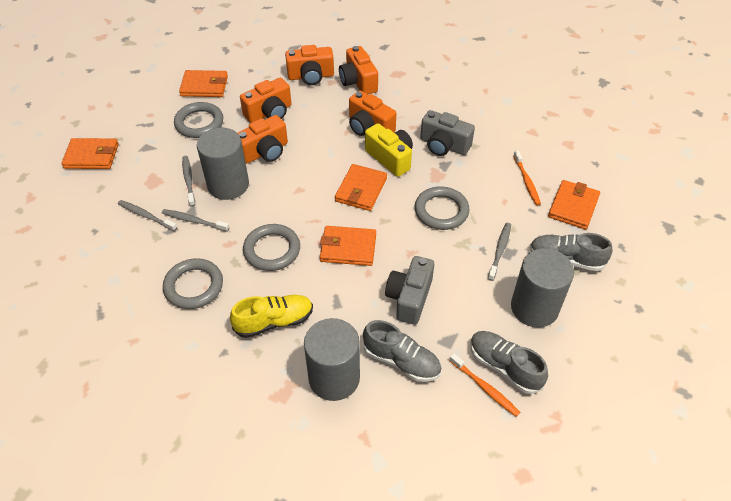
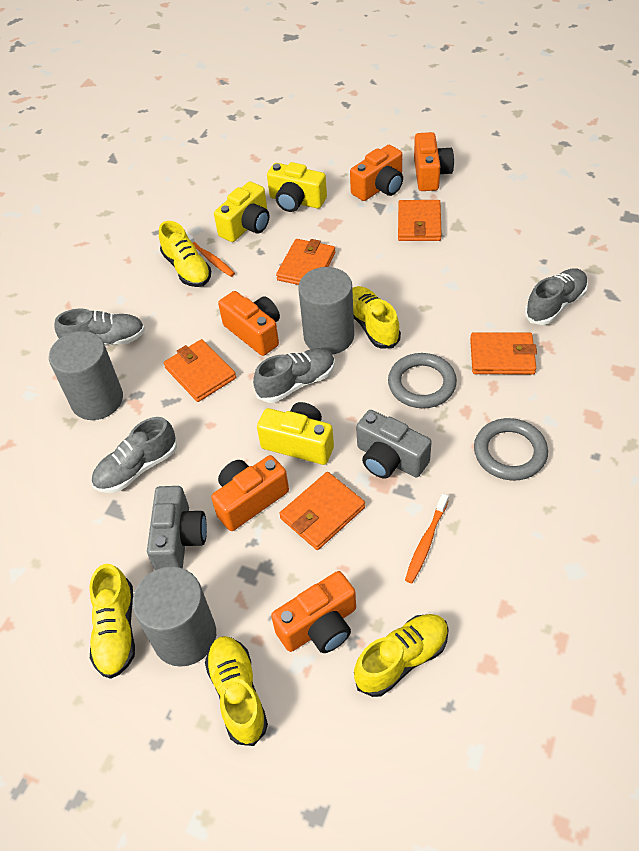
grey ring: [163,258,223,309] [174,102,223,138] [243,224,300,271] [415,186,470,230] = 4 -> [388,353,457,408] [474,418,548,480] = 2
grey shoe: [363,320,441,382] [470,331,548,394] [530,233,612,271] = 3 -> [55,308,145,345] [92,417,177,493] [253,348,335,403] [525,269,588,325] = 4
grey toothbrush: [118,200,177,231] [162,209,229,232] [182,156,195,207] [488,223,511,281] = 4 -> none = 0
yellow camera: [365,123,413,177] = 1 -> [214,182,269,242] [257,402,334,465] [267,162,327,212] = 3
yellow shoe: [230,295,313,338] = 1 -> [89,564,135,679] [159,221,211,287] [205,636,268,746] [352,286,401,348] [354,614,449,697] = 5

